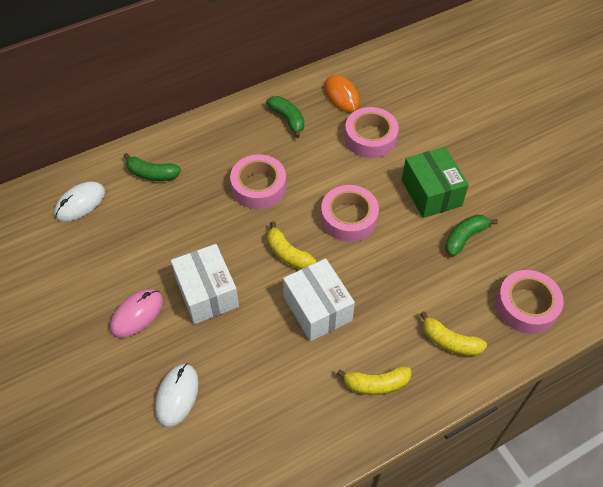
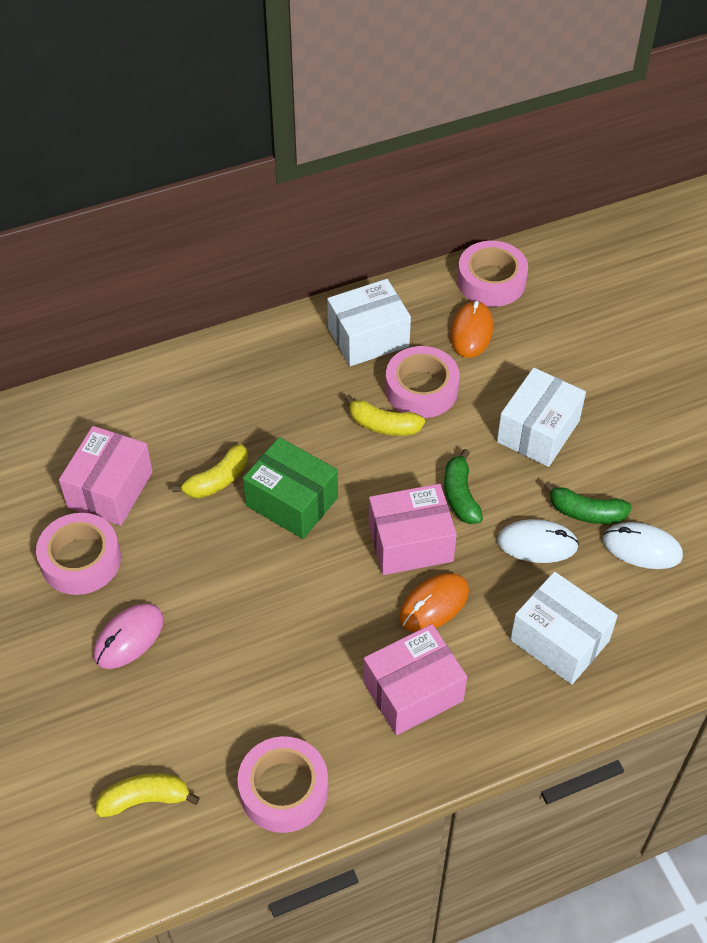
green banana: [123,153,181,181] [266,96,304,138] [445,214,498,256] = 3 -> [444,449,483,524] [544,481,632,524] = 2
orange mouse: [324,75,360,112] = 1 -> [399,573,469,632] [450,300,493,358] = 2
pink box: none = 0 -> [59,426,153,526] [363,624,467,735] [369,484,457,575] = 3
white box: [171,244,239,324] [283,258,355,341] = 2 -> [327,279,411,366] [497,368,586,467] [510,572,618,684] = 3

